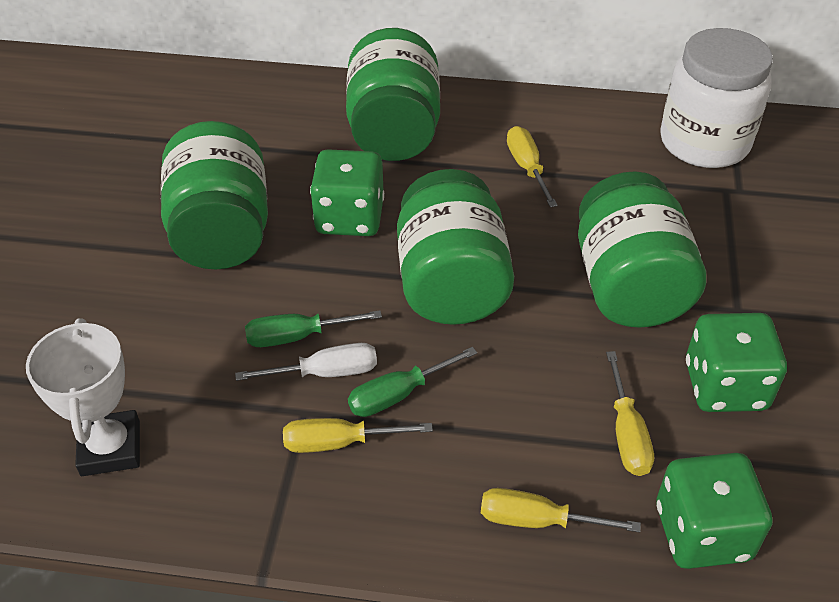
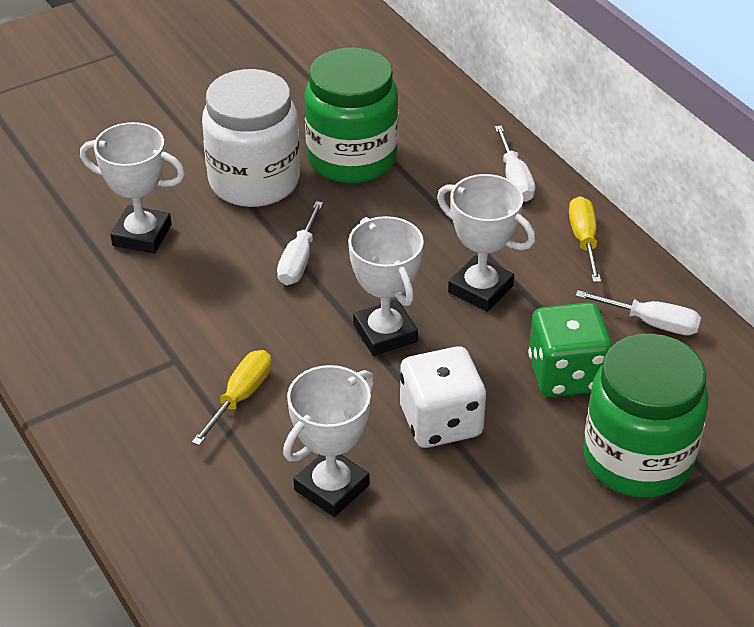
green dice: [310,149,384,236] [656,453,772,569] [686,313,787,412] = 3 -> [528,302,613,397] = 1
green jar: [161,121,268,269] [346,28,440,161] [397,169,514,325] [578,171,706,328] = 4 -> [304,47,398,183] [583,334,709,497] = 2
green screwdriver: [245,310,382,347] [348,347,477,417] = 2 -> none = 0
white dice: none = 0 -> [400,346,486,448] = 1
white screwdriver: [235,343,377,381] = 1 -> [277,201,323,285] [495,125,536,202] [575,290,702,335] = 3
white trophy: [26,318,140,476] = 1 -> [80,122,185,254] [283,365,374,517] [348,216,424,356] [437,174,535,312] = 4
yellow screwdriver: [283,418,433,453] [481,488,641,532] [507,126,558,207] [606,351,654,476] = 4 -> [192,350,272,446] [569,196,601,282] = 2

